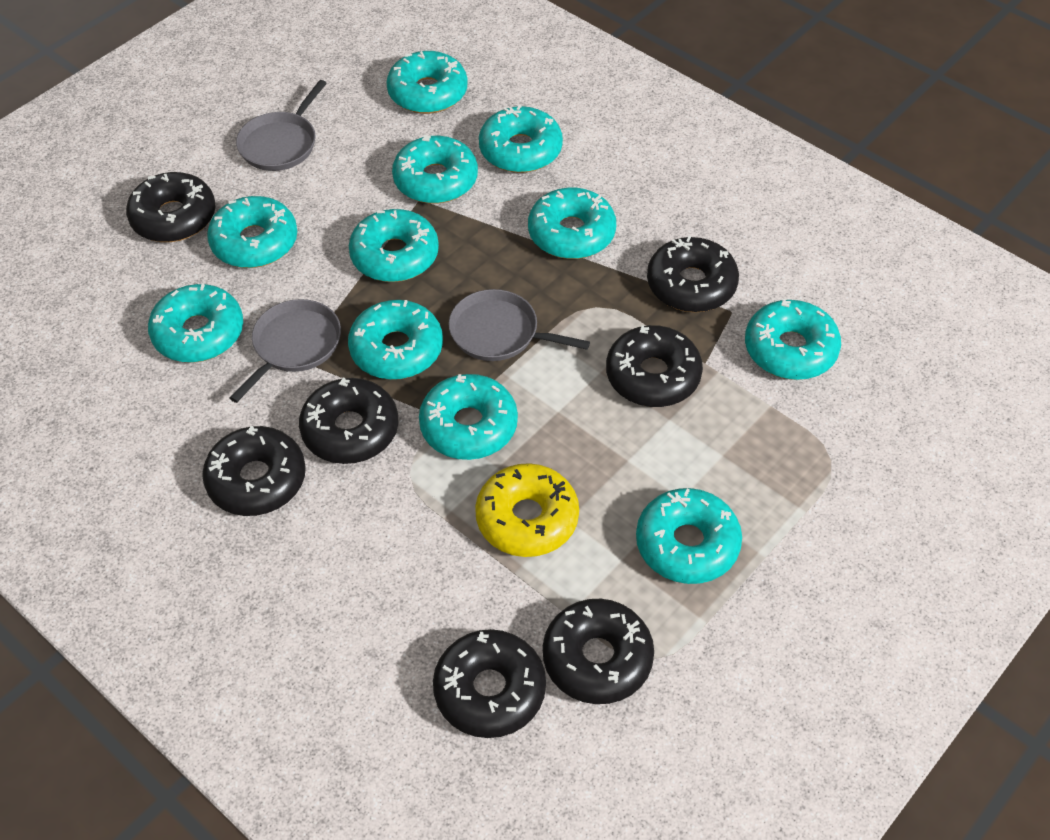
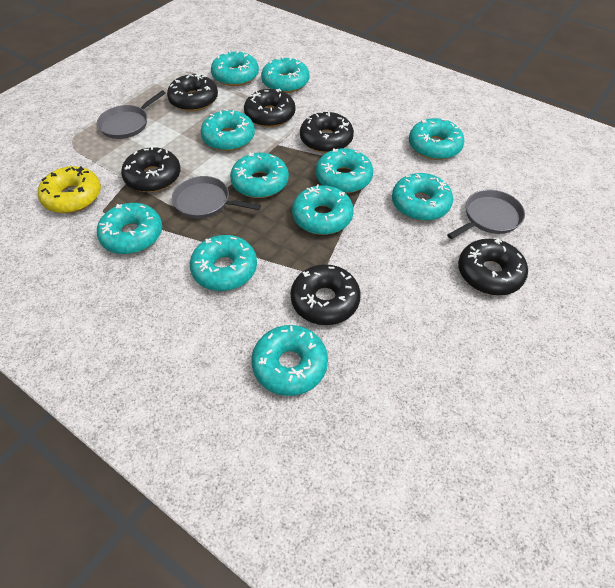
black donut: [126,172,216,242] [202,426,306,516] [299,378,398,464] [433,629,546,738] [543,599,654,704] [606,325,703,407] [647,236,739,312] = 7 -> [121,146,181,192] [167,73,218,111] [244,88,295,127] [290,264,361,325] [300,111,354,153] [458,238,528,295] = 6

